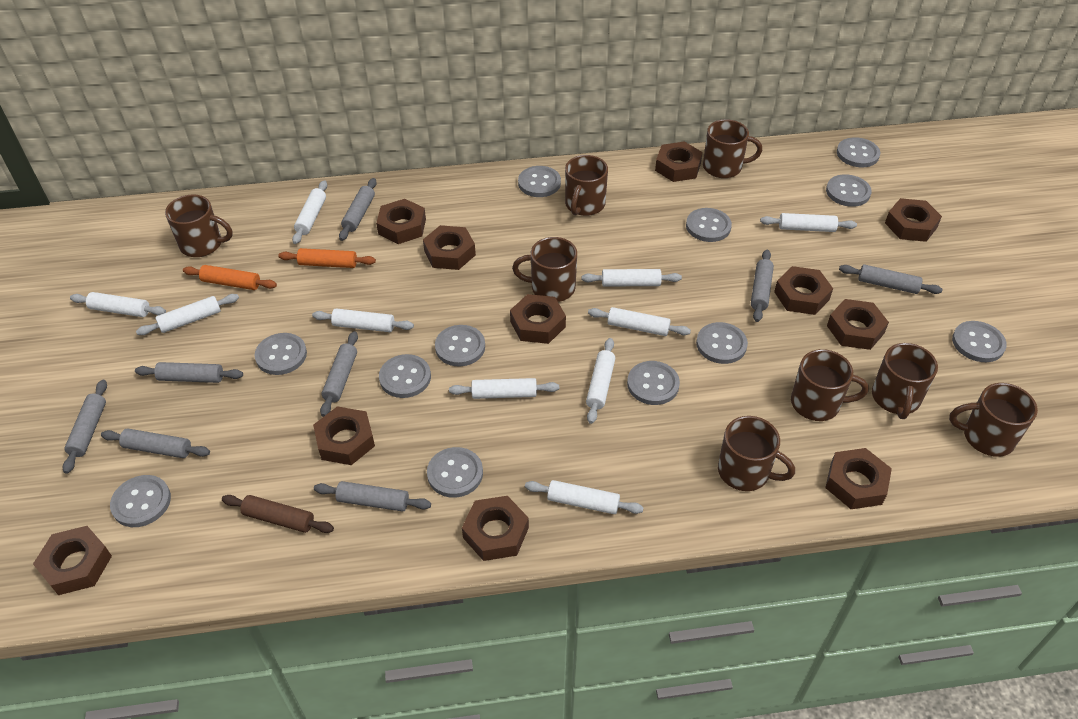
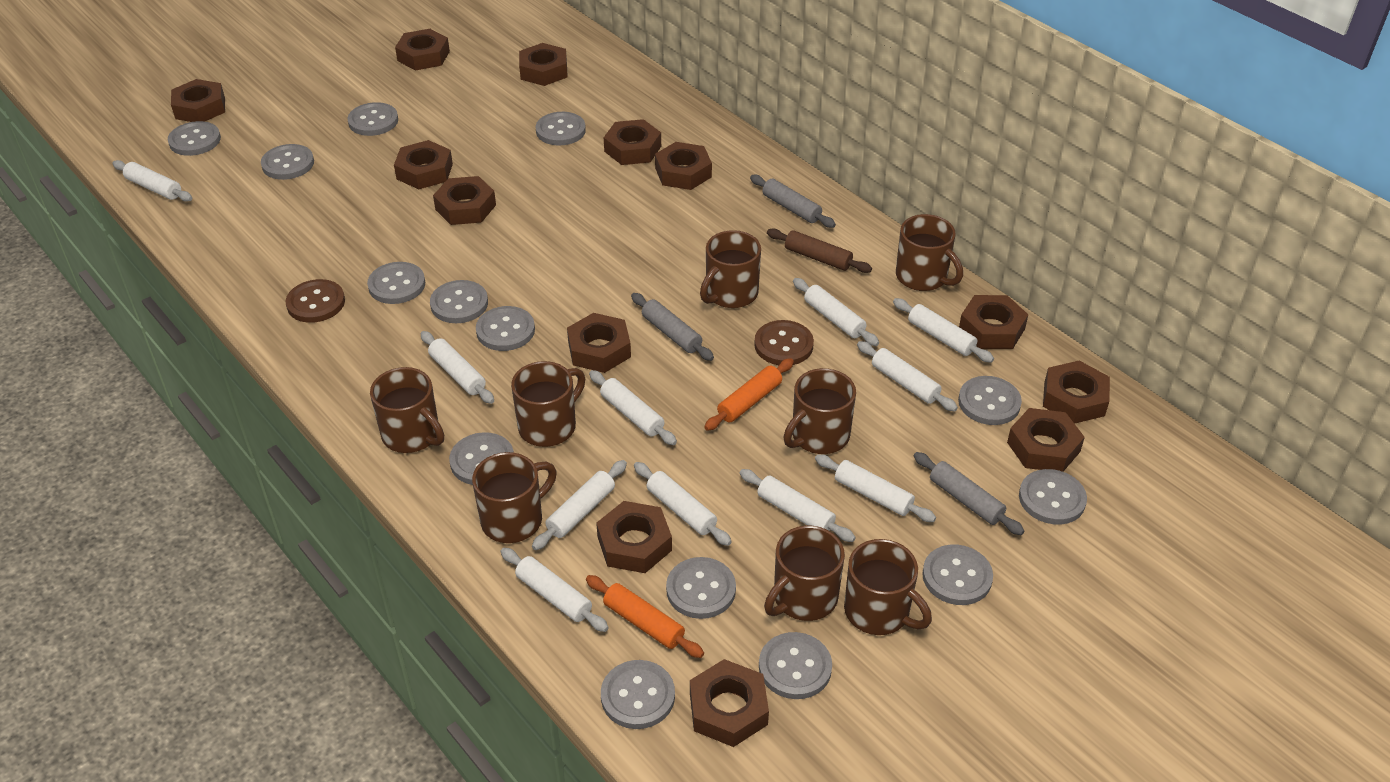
brown button: none = 0 -> [286,279,345,323] [754,320,814,365] = 2
brown nut: [33,526,112,595] [313,406,375,465] [376,199,426,244] [423,225,476,270] [462,496,529,561] [510,294,566,344] [655,141,703,182] [774,266,833,315] [825,448,892,509] [827,299,889,350] [885,198,942,242] = 11 -> [171,79,225,122] [394,140,453,189] [395,29,450,71] [433,176,496,225] [519,43,568,86] [567,313,631,373] [596,501,672,573] [604,119,661,165] [655,142,712,190] [690,659,769,747] [959,295,1028,349] [1007,408,1085,472] [1043,360,1110,424] = 13
grey button: [110,475,171,527] [255,333,307,375] [379,354,431,398] [427,447,483,498] [435,325,485,366] [518,166,561,197] [627,361,680,405] [686,208,732,242] [696,322,748,364] [826,174,872,207] [837,137,880,167] [952,321,1007,362] = 12 -> [168,121,221,156] [261,144,314,180] [348,102,398,136] [367,262,425,304] [430,280,488,323] [449,432,514,485] [476,306,535,351] [536,112,586,145] [601,660,675,729] [666,557,736,619] [759,632,832,699] [922,545,993,605] [958,376,1022,425] [1019,469,1087,525] = 14
grey rolling pin: [63,380,107,474] [101,429,210,458] [135,362,243,383] [314,481,431,512] [320,331,358,417] [339,178,377,241] [751,250,774,322] [839,264,943,294] = 8 -> [631,293,714,361] [750,175,836,228] [914,452,1024,535] = 3
white rolling pin: [70,292,166,317] [136,294,239,335] [292,180,327,244] [312,308,414,332] [449,378,559,399] [525,480,644,514] [582,269,682,286] [586,338,615,424] [588,307,691,336] [760,213,857,232] = 10 -> [112,160,192,202] [421,331,494,404] [500,548,609,632] [532,460,627,550] [589,370,677,445] [634,462,732,546] [739,469,856,542] [793,278,879,346] [815,454,936,522] [857,341,958,411] [893,298,994,363] = 11

